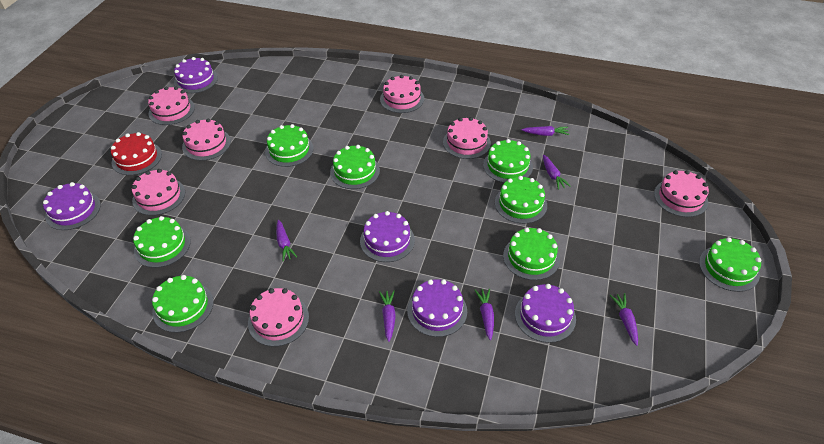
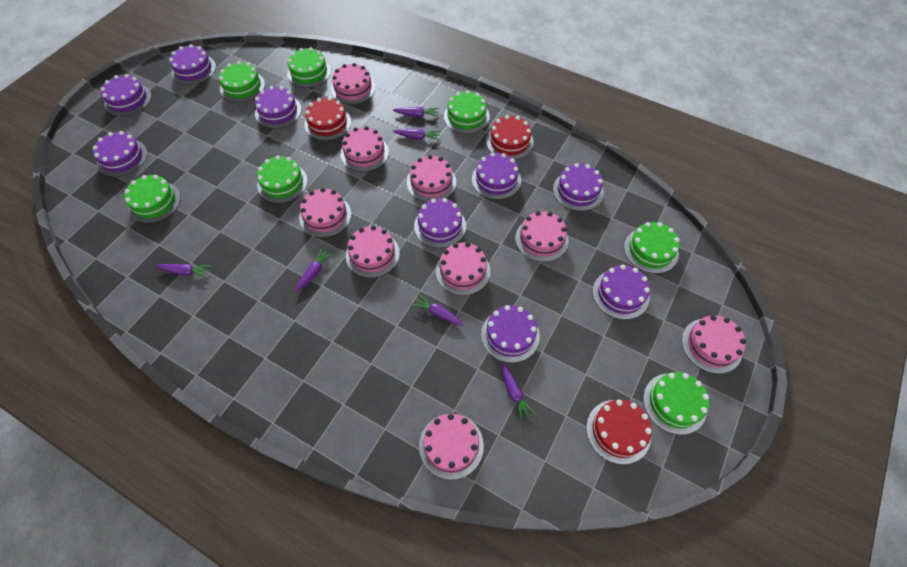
green cake: [133,216,191,268] [152,275,214,333] [265,124,314,167] [330,145,380,189] [483,139,533,183] [495,176,547,224] [503,228,560,280] [699,237,761,292] = 8 -> [124,175,181,223] [219,61,265,103] [257,156,308,203] [287,47,331,88] [444,90,490,134] [624,222,680,274] [643,372,709,435] = 7
pink cake: [132,169,185,216] [148,87,195,125] [182,119,231,161] [248,288,309,346] [380,75,424,113] [443,117,491,159] [654,170,709,217] = 7 -> [299,188,351,237] [331,63,376,105] [341,126,389,172] [346,226,400,278] [407,155,456,202] [419,414,484,480] [436,242,491,295] [515,211,569,262] [682,315,746,374] = 9
purple cake: [43,182,101,230] [174,57,218,93] [360,211,415,262] [407,279,467,337] [515,284,576,343] = 5 -> [93,131,148,177] [100,74,152,116] [169,44,216,85] [255,86,301,129] [414,198,466,248] [472,153,521,200] [481,305,540,363] [553,163,604,211] [593,265,650,320] = 9
red cake: [111,132,162,175] = 1 -> [304,97,351,141] [486,115,534,160] [586,399,652,464] = 3

